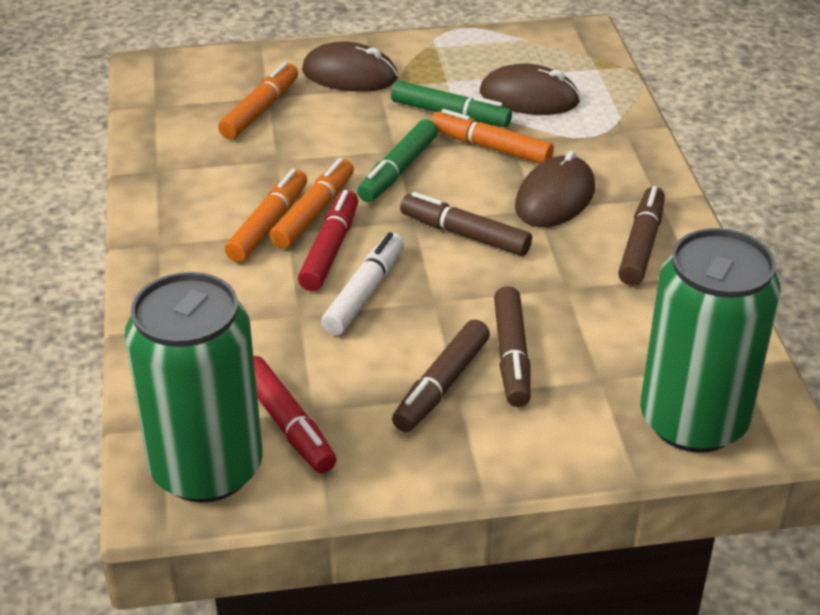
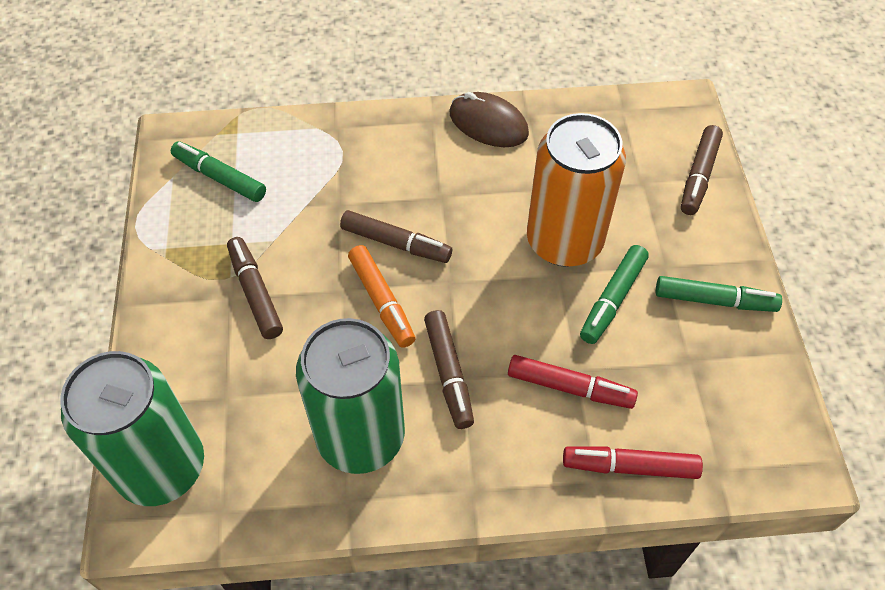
brown mouse: [302,42,398,91] [480,64,580,115] [515,151,595,227] = 3 -> [450,92,529,147] = 1
green marker: [357,119,438,202] [391,80,512,127] = 2 -> [171,141,266,202] [580,245,649,344] [656,276,782,312] = 3
orange can: none = 0 -> [527,113,626,267] = 1
orange marker: [218,62,298,140] [225,169,307,263] [270,158,354,249] [431,109,554,164] = 4 -> [348,245,416,348] = 1
white marker: [321,232,404,335] = 1 -> none = 0

